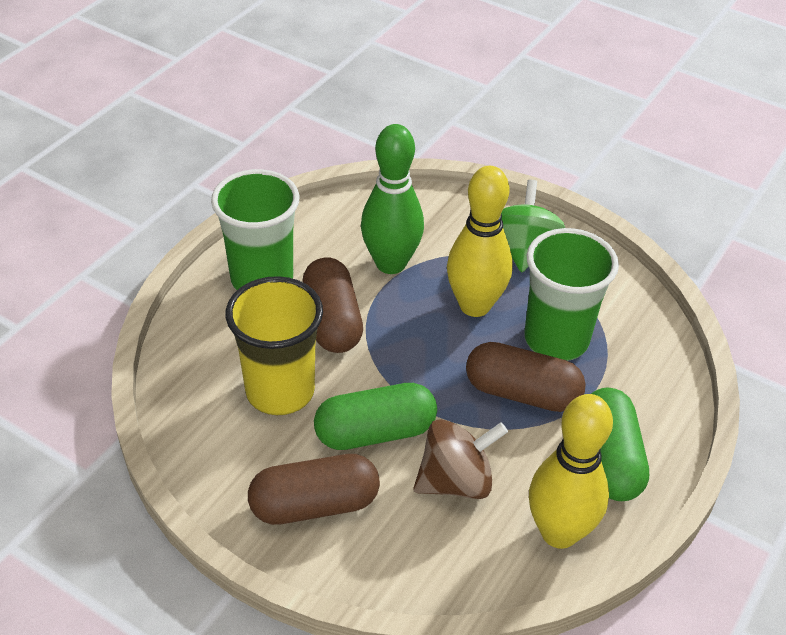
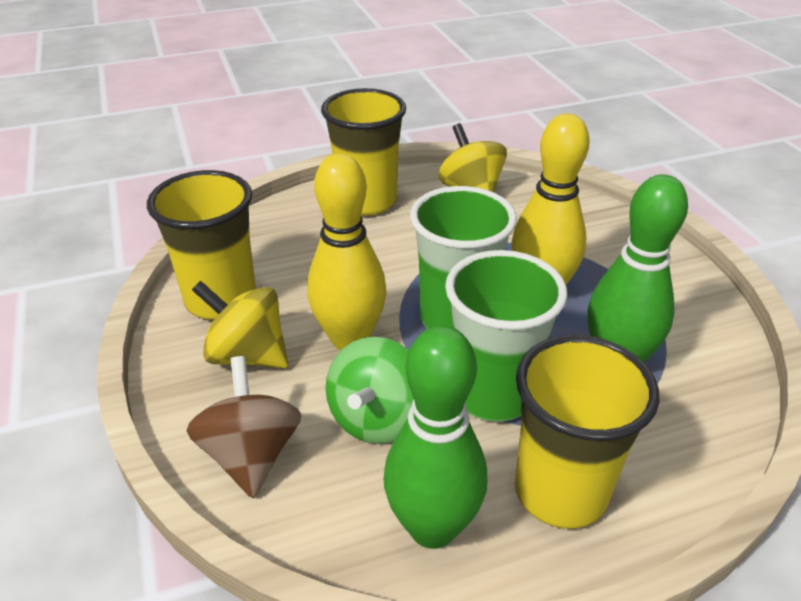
brown capsule: [248,454,380,525] [303,258,363,353] [466,342,586,412] = 3 -> none = 0
green bowling pin: [361,124,424,274] = 1 -> [383,326,487,549] [587,174,688,362] = 2
green capsule: [314,383,437,450] [591,388,649,501] = 2 -> none = 0
yellow cup: [226,276,323,415] = 1 -> [147,170,256,320] [321,88,406,216] [515,335,659,529] = 3
yellow spinning top: none = 0 -> [192,281,288,368] [438,123,507,193] = 2

